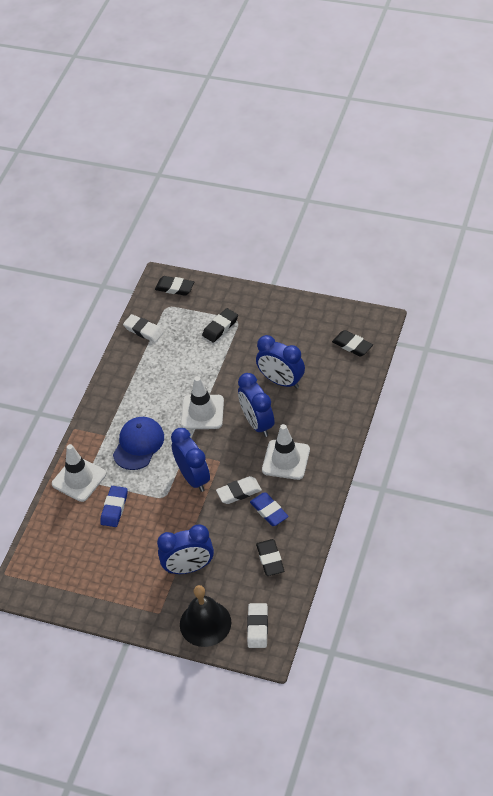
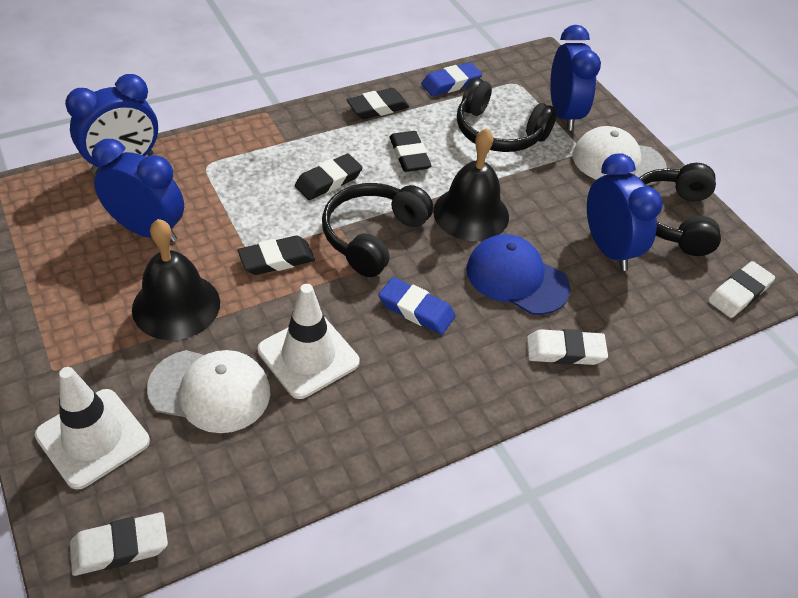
black bell: [180,585,231,647] = 1 -> [132,219,220,340] [433,128,509,241] = 2
black headphones: none = 0 -> [322,183,433,277] [457,78,557,152] [639,163,721,256] = 3
white cap: none = 0 -> [147,350,271,433] [573,126,667,186] = 2
white traffic cone: [52,444,106,502] [181,376,224,429] [262,424,310,480] = 3 -> [35,367,150,490] [258,284,360,399] = 2

